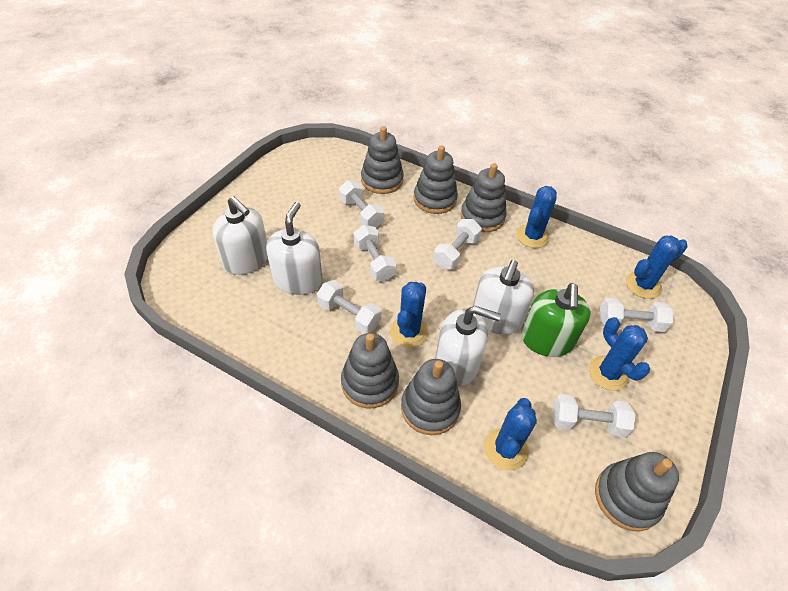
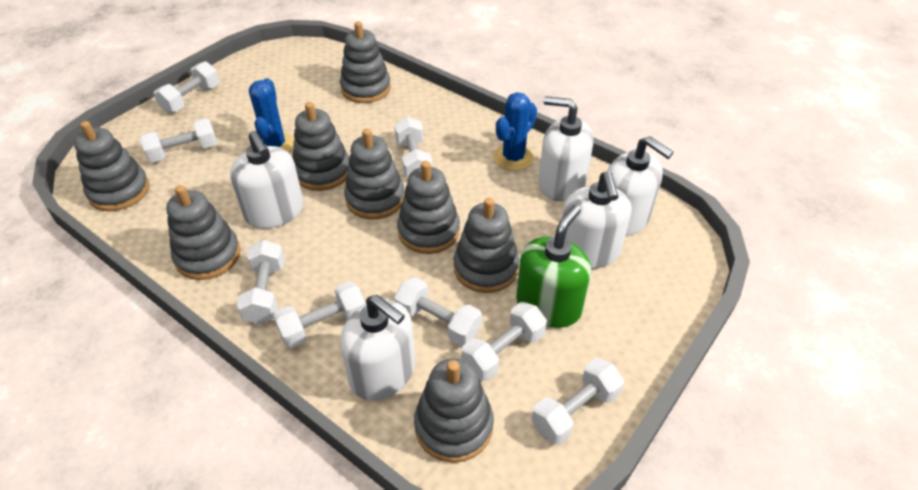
blue cactus: [390,282,429,348] [484,398,537,471] [516,186,557,248] [589,317,650,391] [626,235,687,299] = 5 -> [249,78,294,153] [494,92,537,171] = 2
grey stacking toy: [341,333,399,408] [361,126,404,194] [401,359,461,435] [413,145,458,214] [461,163,507,232] [595,452,679,532] = 6 -> [74,121,150,211] [166,185,240,280] [293,102,349,191] [340,21,391,103] [344,129,405,219] [397,161,460,254] [414,359,494,463] [454,198,519,293] = 8
white dumbbell: [317,280,381,334] [339,180,384,228] [353,225,397,281] [433,219,482,269] [552,394,635,437] [600,297,673,332] = 6 -> [140,118,217,163] [154,61,220,113] [237,240,285,324] [273,281,365,348] [394,117,432,178] [394,277,482,346] [461,302,547,381] [531,358,624,445] = 8
white soap dispenser: [213,196,268,275] [266,202,322,295] [435,306,501,387] [472,260,534,335] = 4 -> [230,131,303,229] [340,295,415,401] [538,96,593,201] [562,171,632,269] [607,136,674,236] = 5

